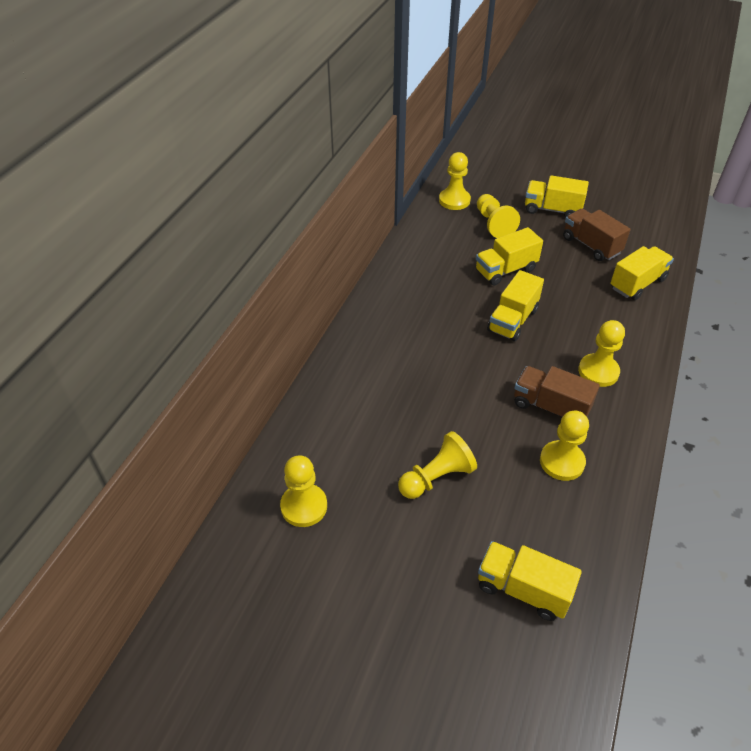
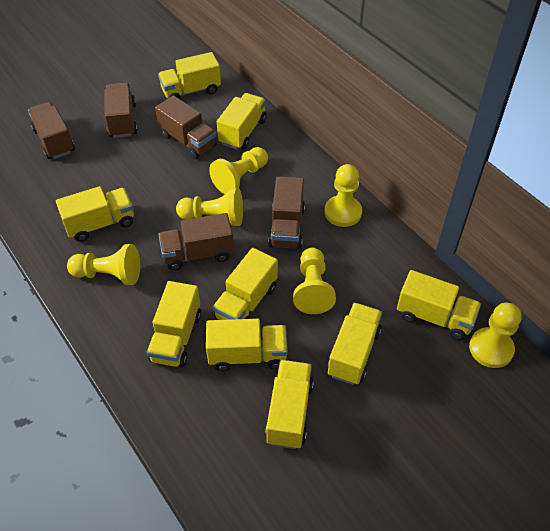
brown truck: [514,366,600,417] [563,208,630,261] = 2 -> [28,102,75,159] [104,82,137,138] [155,95,217,159] [159,213,234,271] [268,176,305,249] = 5
yellow truck: [476,227,543,286] [478,541,582,621] [487,270,544,341] [525,175,589,218] [610,246,674,300] = 5 -> [56,186,134,242] [147,281,201,368] [158,52,221,99] [206,319,288,371] [213,248,278,320] [217,93,267,150] [265,360,314,449] [327,303,382,385] [397,270,481,340] = 9

